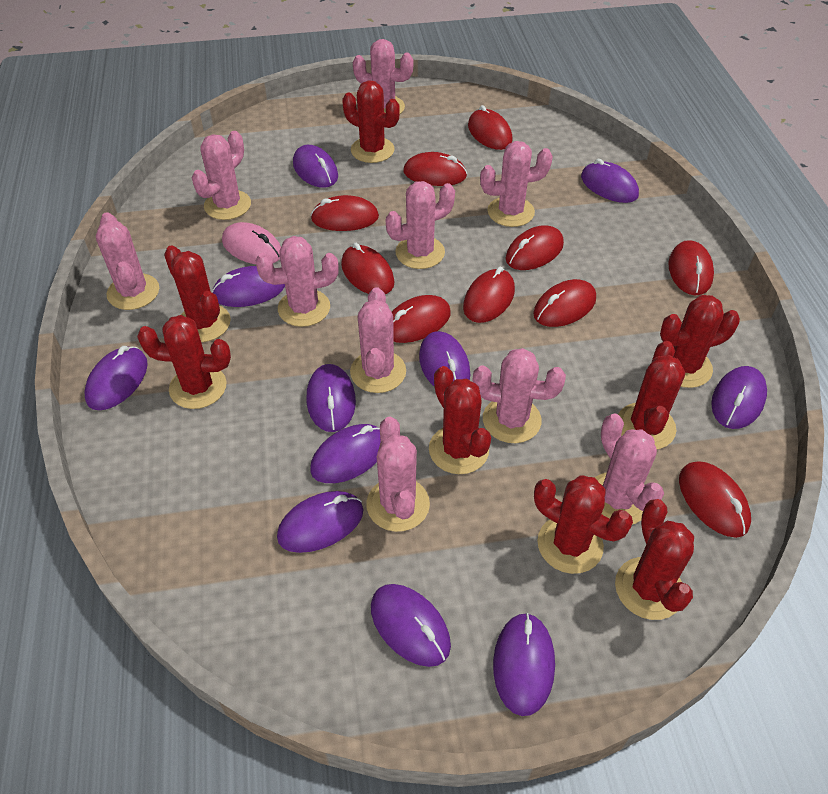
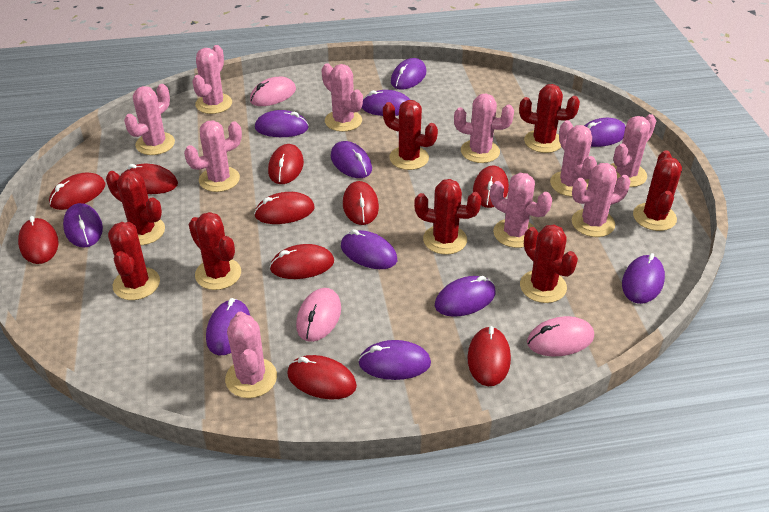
pink mouse: [222,222,281,264] = 1 -> [250,77,296,106] [296,288,341,342] [527,316,594,356] = 3

